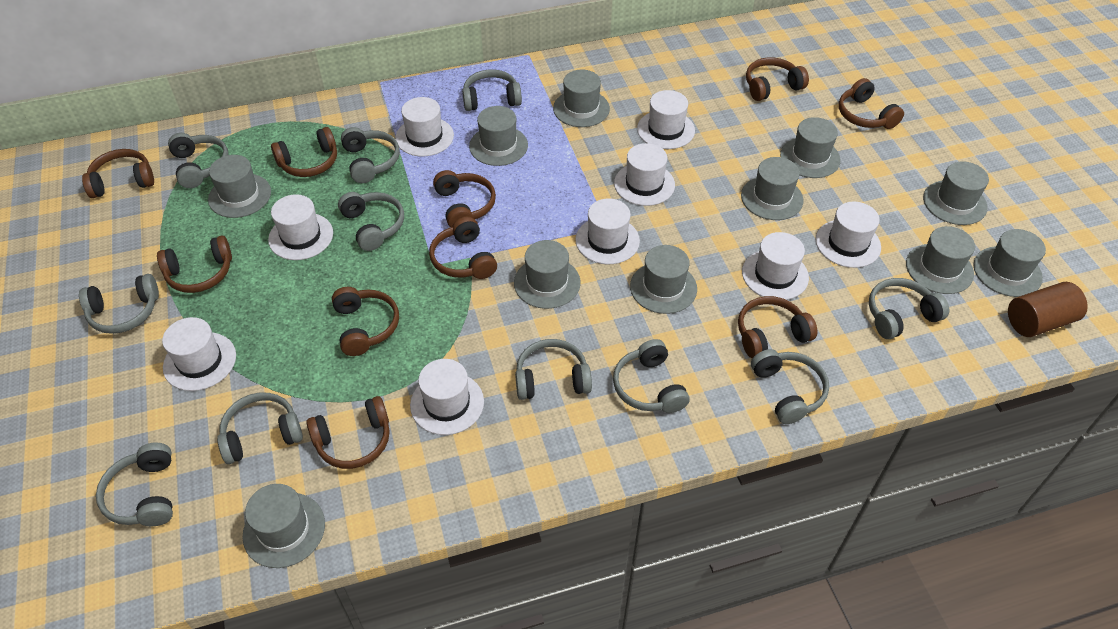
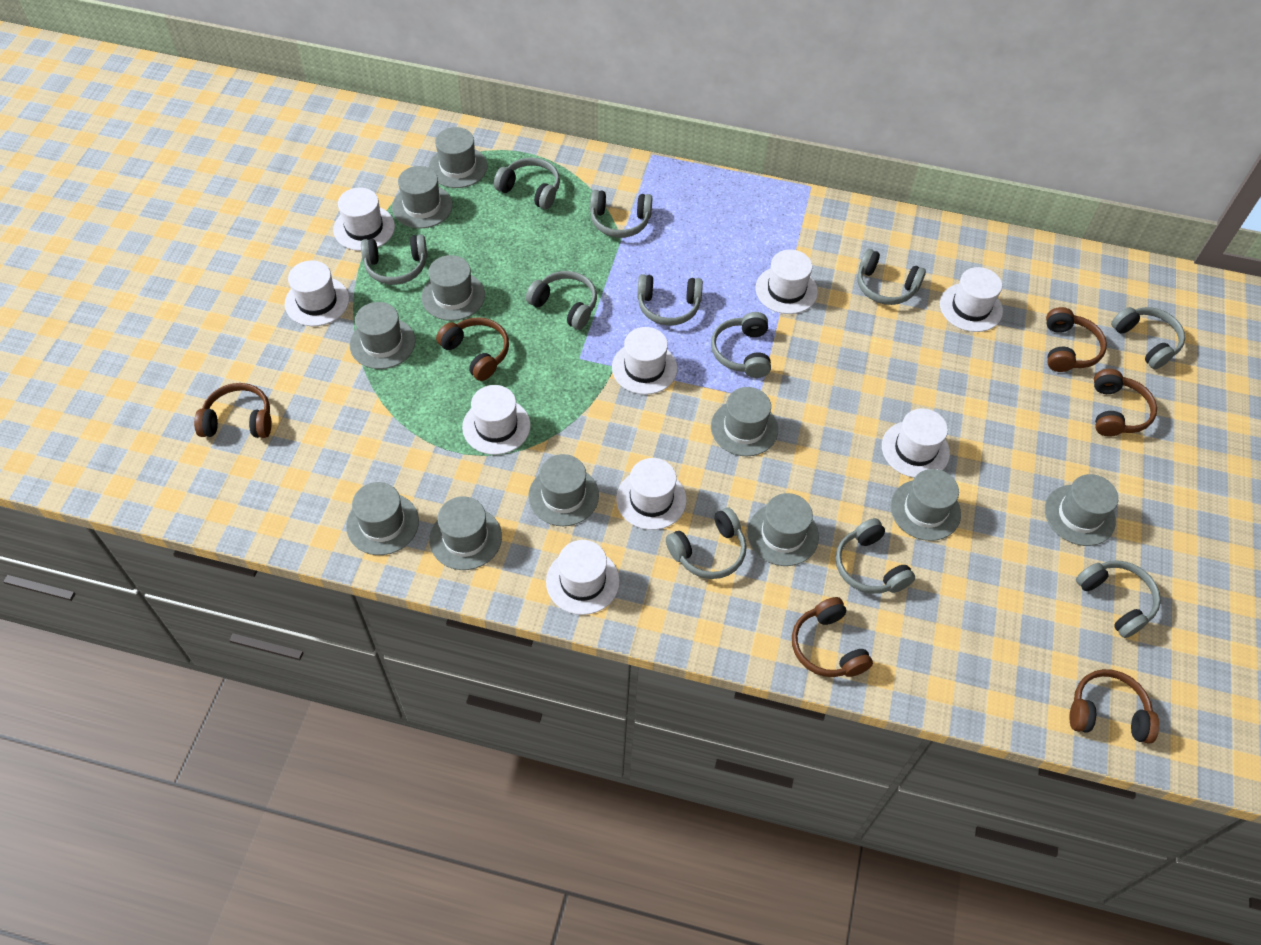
brown cylinder: [1008,282,1088,337] = 1 -> none = 0
brown headphones: [82,149,154,198] [157,236,232,293] [271,127,337,177] [306,396,390,469] [332,287,399,356] [429,216,497,279] [433,170,496,227] [738,296,817,358] [746,57,809,101] [839,78,904,129] = 10 -> [194,383,272,438] [436,317,509,381] [792,597,873,677] [1046,307,1107,372] [1069,669,1159,744] [1094,369,1157,437] = 6

